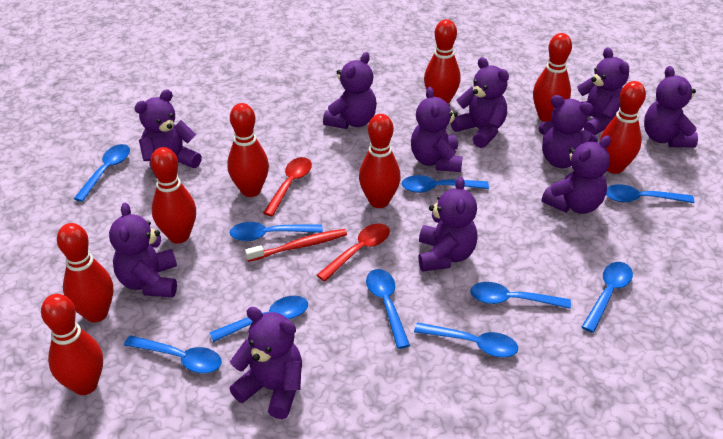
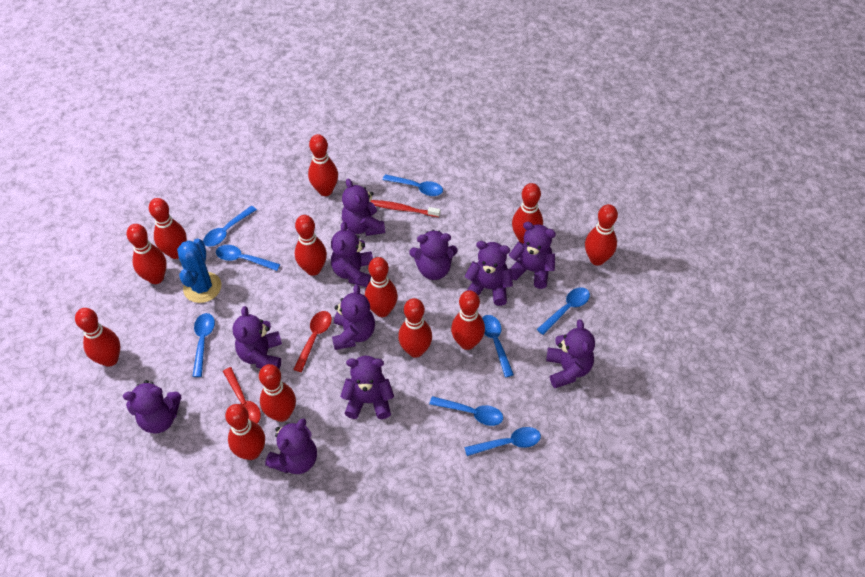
blue cactus: none = 0 -> [177,239,222,303] = 1
blue spoon: [74,144,130,202] [124,335,222,373] [209,296,308,342] [229,222,323,241] [366,269,410,349] [402,175,489,193] [414,323,518,357] [470,282,571,309] [582,262,633,333] [606,184,695,203] = 10 -> [192,313,215,377] [203,206,257,247] [216,245,280,271] [383,174,443,196] [429,396,503,426] [464,427,541,456] [482,315,514,377] [537,287,590,335] = 8
red bowling pin: [41,294,103,395] [57,223,113,322] [150,147,196,243] [227,103,269,197] [359,114,401,208] [424,19,460,103] [533,33,572,122] [600,81,646,174] = 8 -> [75,308,120,367] [126,224,167,284] [149,198,187,259] [225,404,265,460] [259,364,296,422] [295,215,327,276] [308,134,338,196] [365,257,398,317] [398,298,432,358] [451,290,485,350] [512,183,543,244] [585,204,618,266] = 12

